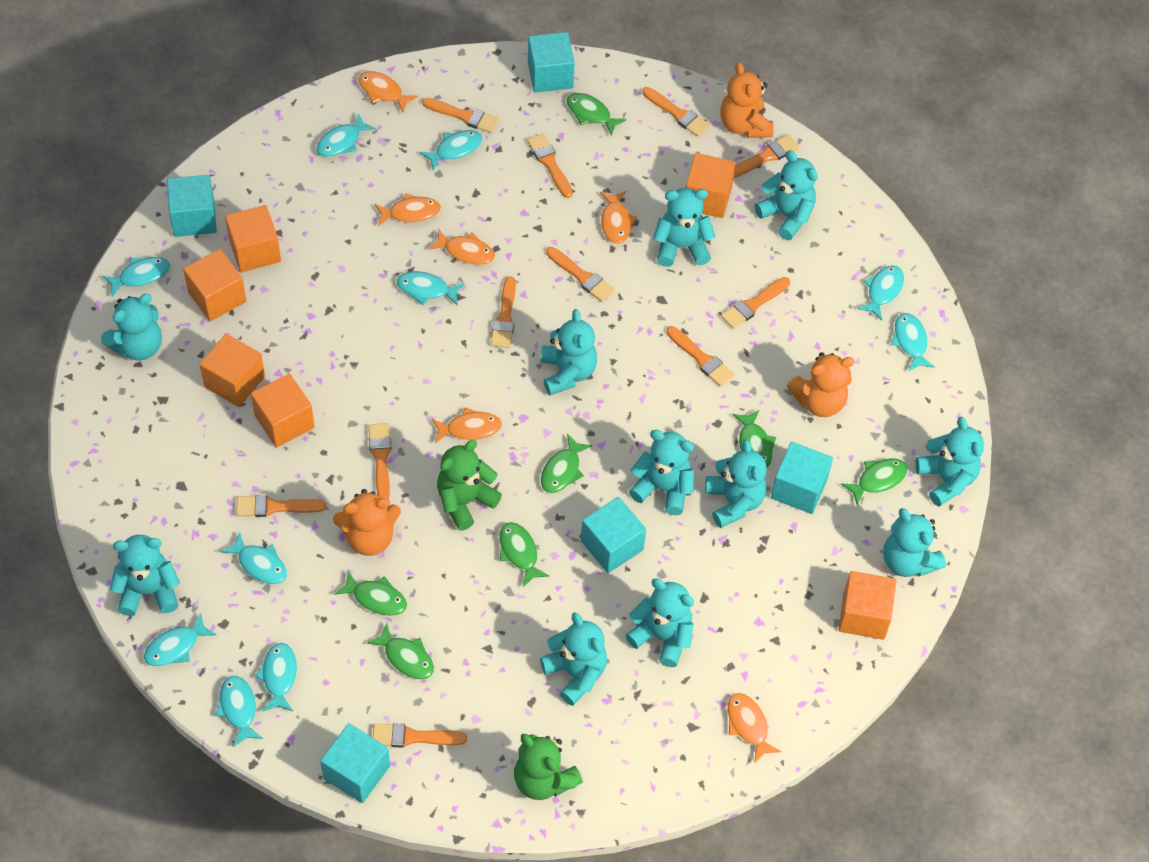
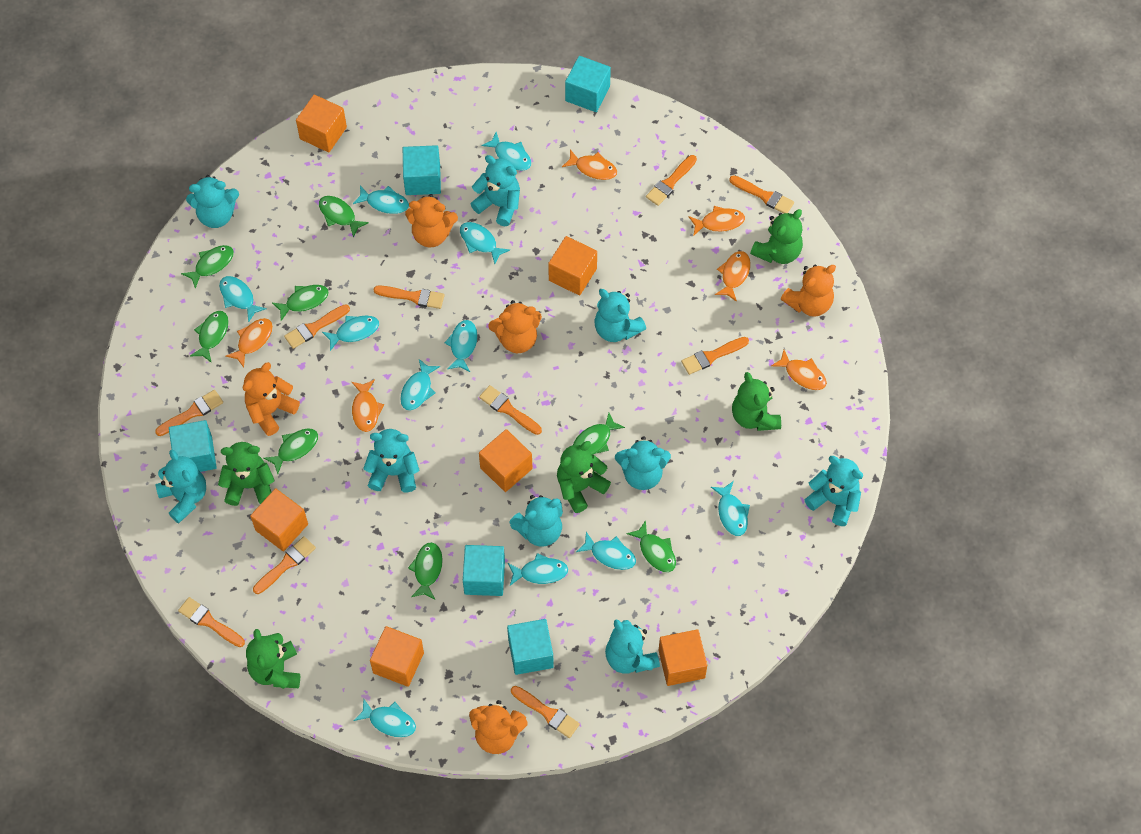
green fish: [335,571,407,616] [367,623,434,680] [499,522,549,587] [541,434,592,493] [567,93,627,136] [732,410,776,468] [841,459,908,505] = 7 -> [181,245,234,289] [190,311,229,363] [263,428,318,474] [272,285,329,321] [319,196,369,238] [408,542,443,599] [573,413,625,454] [626,520,676,573] = 8
green teddy bear: [437,440,502,531] [514,734,583,800] = 2 -> [218,442,275,506] [246,629,300,689] [557,441,611,513] [732,372,781,431] [750,209,803,264] = 5
orange brush: [236,495,326,517] [369,423,392,500] [373,723,467,748] [422,98,499,133] [491,276,516,348] [527,133,573,198] [546,247,615,302] [643,87,710,137] [666,326,735,387] [721,277,790,329] [734,134,799,178] = 11 -> [155,390,223,436] [178,597,245,647] [253,536,316,594] [284,304,350,349] [374,286,445,309] [479,385,542,435] [511,686,580,738] [646,155,697,206] [681,337,749,375] [729,175,794,213] = 10
orange teddy bear: [333,489,401,556] [720,62,774,138] [787,352,854,417] = 3 -> [243,362,300,436] [405,194,458,247] [469,700,528,754] [488,300,542,353] [781,265,836,317] = 5
turquoise fish: [102,257,170,296] [144,613,216,666] [215,676,263,747] [221,532,287,584] [255,643,297,711] [316,113,376,157] [397,271,465,306] [420,130,482,170] [858,265,904,320] [891,313,935,371] = 10 -> [219,276,267,323] [322,316,379,351] [353,186,409,214] [354,698,416,737] [400,359,440,411] [445,320,478,372] [460,222,510,264] [481,132,531,171] [508,553,568,586] [576,532,636,570] [711,481,750,536] = 11
turquoise teddy bear: [101,294,162,361] [110,535,180,616] [540,309,597,395] [540,612,607,706] [625,579,694,667] [629,430,694,515] [653,188,716,267] [705,439,767,528] [755,150,818,240] [883,508,946,577] [915,417,984,507] = 11 -> [155,450,206,523] [186,175,239,228] [363,429,419,493] [471,155,520,226] [509,495,563,547] [594,289,646,342] [605,619,660,674] [615,436,671,490] [805,456,863,526] = 9

